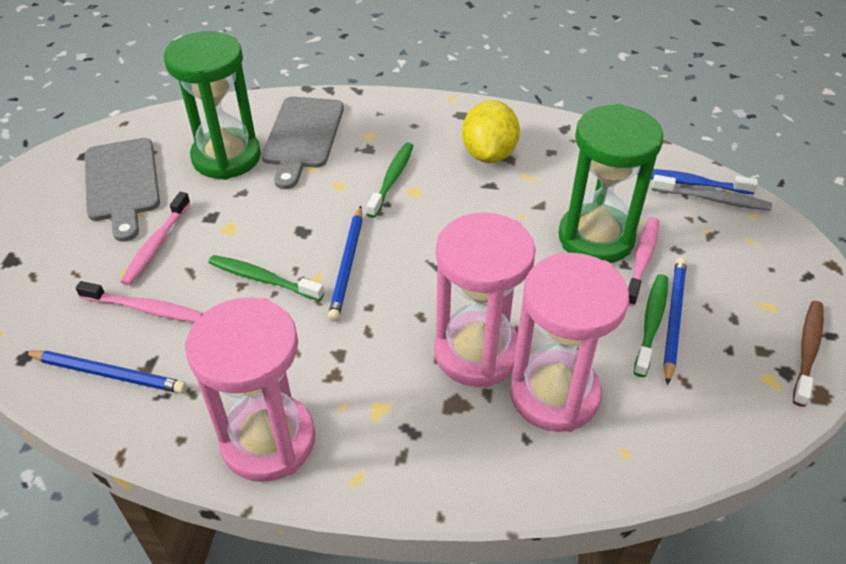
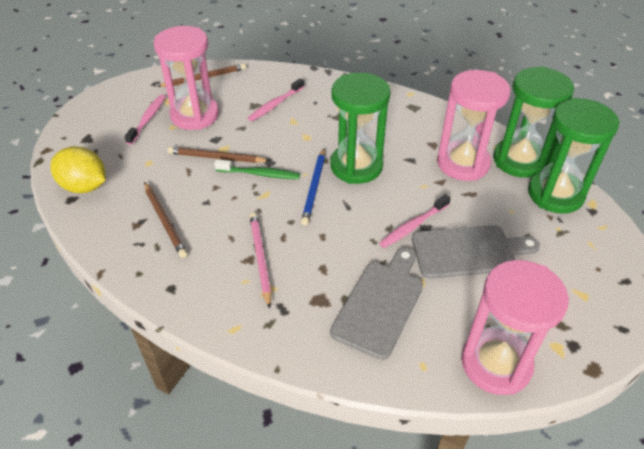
blue pencil: [24,351,187,394] [328,206,363,322] [663,257,687,385] = 3 -> [301,148,325,225] = 1
blue toothbrush: [637,169,758,194] = 1 -> none = 0
brown pencil: none = 0 -> [144,182,187,258] [157,63,246,87] [168,147,270,163] = 3
brown toothbrush: [793,301,824,407] = 1 -> none = 0
green hourglass: [164,31,261,180] [558,104,663,263] = 2 -> [330,72,391,184] [493,66,574,178] [528,98,620,214] = 3
green toothbrush: [208,255,324,301] [366,143,414,218] [634,274,668,377] = 3 -> [214,160,300,179] = 1
grey toothbrush: [652,175,772,211] = 1 -> none = 0
pink pencil: none = 0 -> [250,213,272,309] = 1

